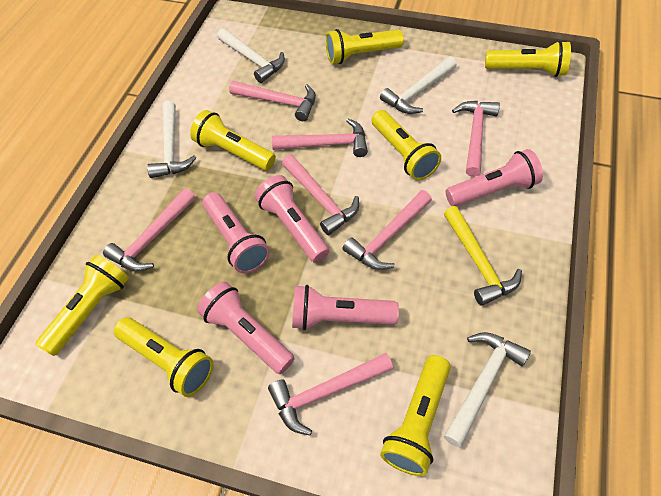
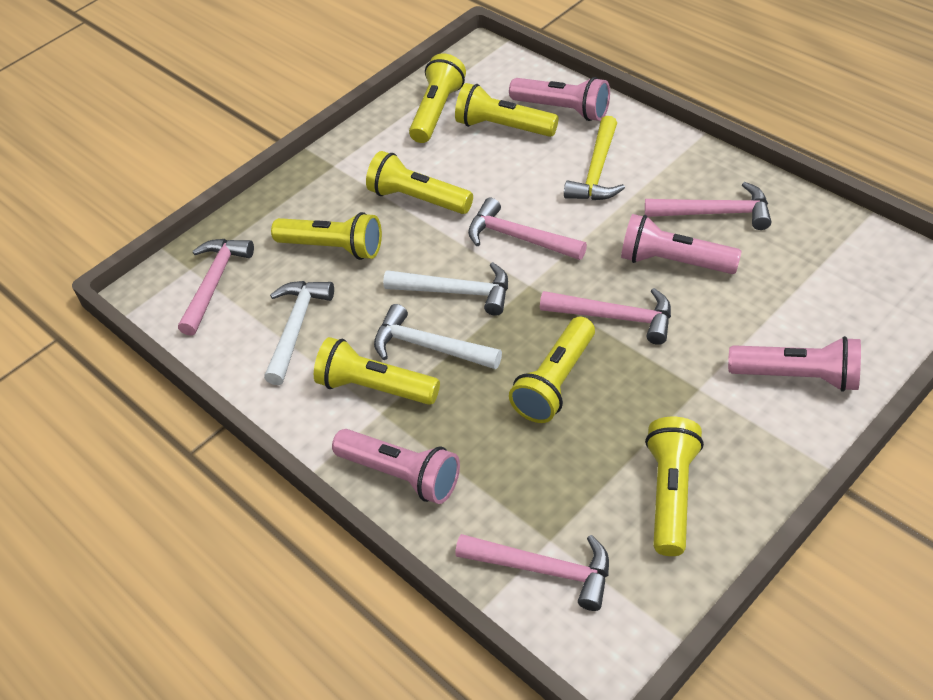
pink flashlight: [197,282,295,374] [203,192,270,274] [255,175,329,263] [292,285,399,330] [446,149,543,206] = 5 -> [332,429,460,504] [509,77,610,121] [621,214,742,274] [728,336,861,392] = 4
pink hammer: [103,188,196,272] [229,81,316,121] [268,353,393,435] [272,118,368,157] [282,155,359,235] [343,190,432,270] [452,101,500,177] = 7 -> [178,239,254,336] [456,534,609,611] [468,198,587,260] [540,288,671,345] [645,182,771,230] = 5
white hammer: [147,101,196,178] [217,28,285,83] [380,57,457,114] [444,332,531,448] = 4 -> [264,281,334,385] [374,304,502,369] [383,262,508,316] = 3

